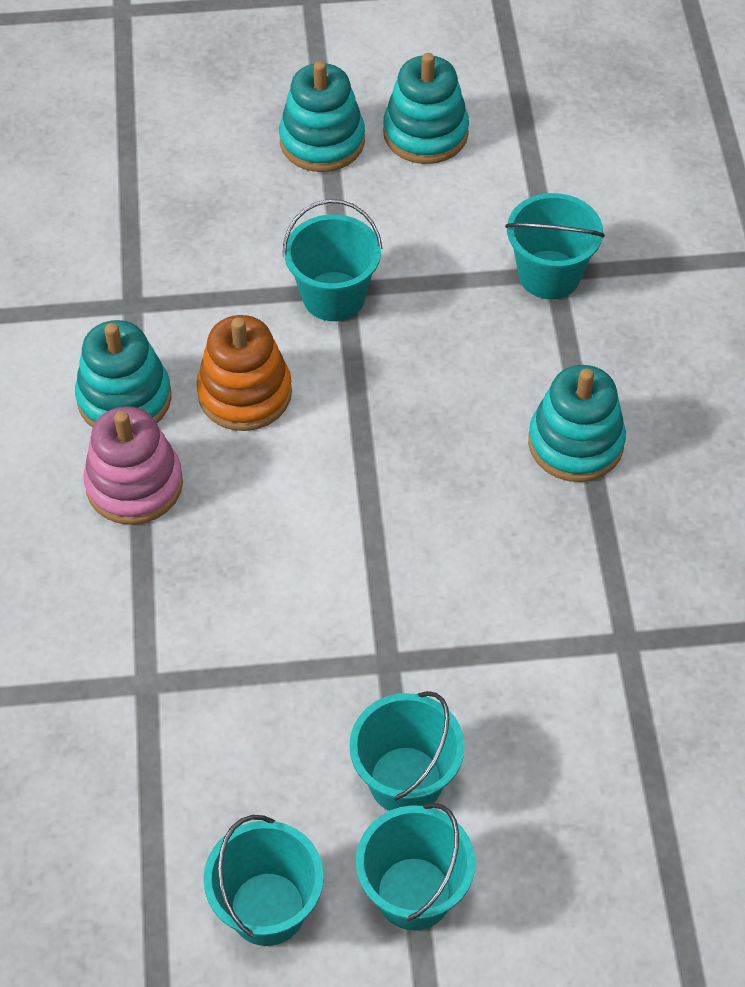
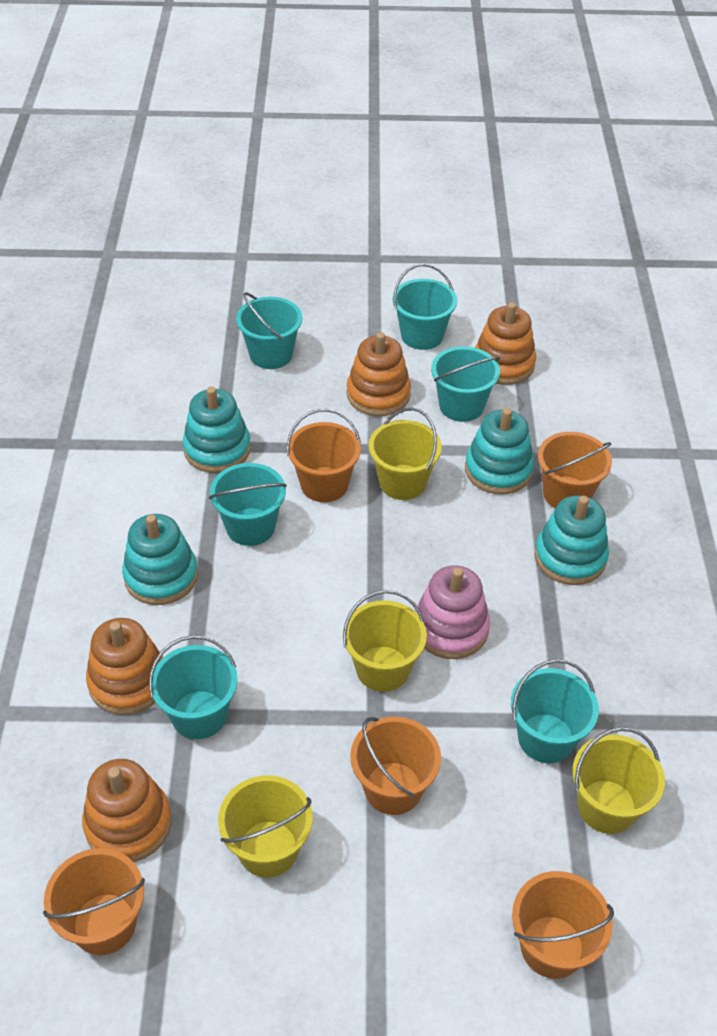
orange bucket: none = 0 -> [43,848,145,955] [287,409,361,502] [350,716,441,815] [512,871,614,979] [538,432,612,508] = 5
orange stacking toy: [196,315,292,431] = 1 -> [82,759,172,862] [86,618,163,715] [347,332,411,416] [475,302,536,385] = 4
turquoise bucket: [203,815,324,946] [283,199,383,321] [349,691,465,811] [356,803,475,930] [505,193,605,299] = 5 -> [149,635,238,739] [209,463,287,546] [236,292,302,369] [393,264,457,350] [431,346,500,422] [511,659,599,763] = 6
yellow bucket: none = 0 -> [218,775,313,878] [343,590,427,692] [369,408,442,500] [573,727,665,834] = 4

